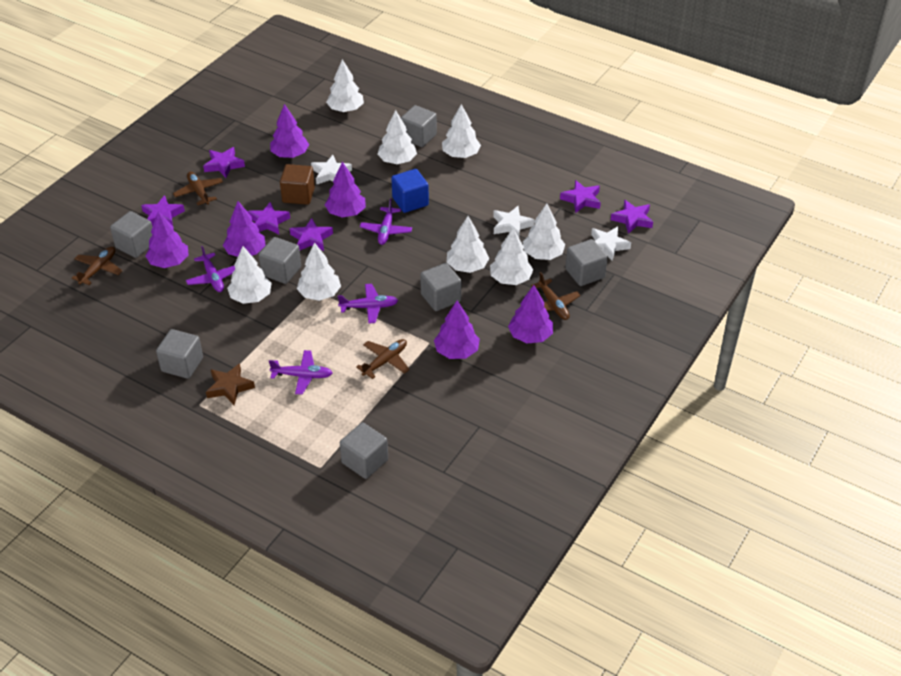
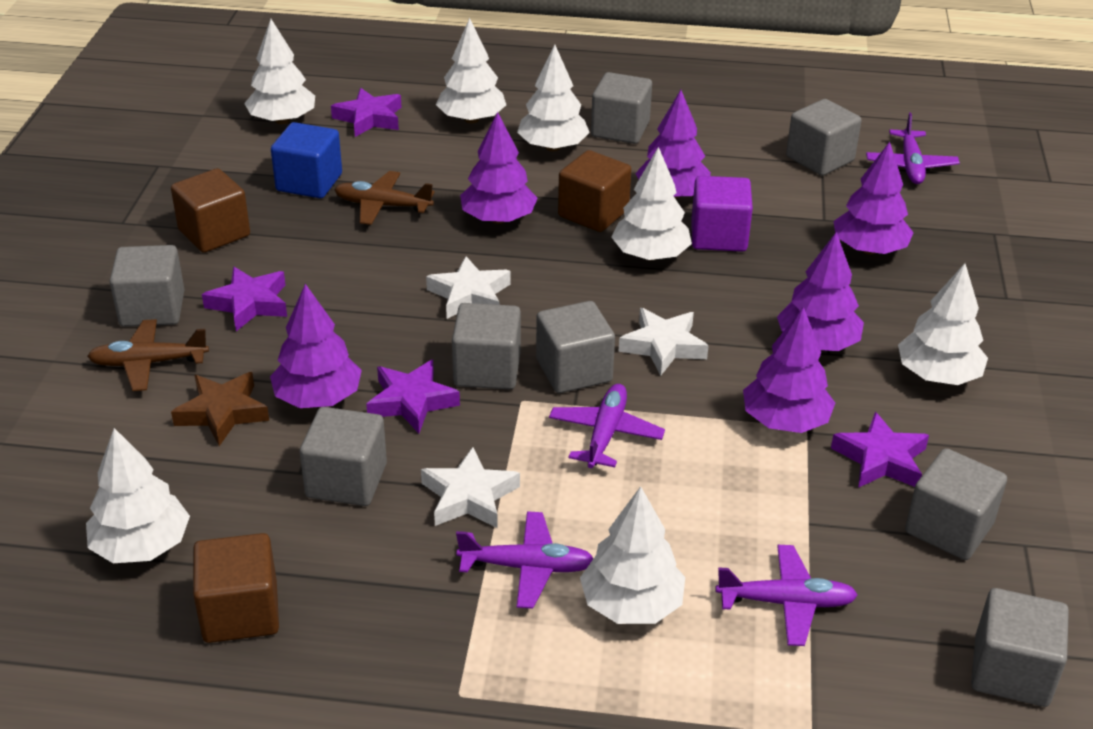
brown cube: [280,164,315,205] = 1 -> [171,168,250,253] [193,533,279,643] [558,150,631,232] = 3
brown plane: [72,247,122,285] [173,172,223,205] [356,339,410,379] [531,272,581,320] = 4 -> [87,319,209,391] [334,171,435,225] = 2
grey cube: [110,211,152,258] [156,329,203,379] [259,237,301,284] [340,422,388,479] [401,105,437,147] [420,263,461,311] [565,239,608,286] = 7 -> [109,245,185,327] [300,407,387,506] [452,303,521,389] [536,301,615,393] [591,72,652,144] [786,99,862,176] [905,448,1007,560] [971,588,1069,707] = 8
purple cube: none = 0 -> [691,176,753,252] = 1
purple star: [141,195,185,226] [203,147,245,178] [247,202,290,234] [290,218,333,251] [560,180,601,213] [611,200,653,234] = 6 -> [202,267,287,331] [331,88,402,137] [366,360,460,433] [831,412,929,488] = 4
white tree: [227,246,272,304] [297,242,341,301] [326,59,364,112] [378,110,417,164] [442,104,481,158] [446,216,489,273] [490,228,533,285] [523,204,565,260] = 8 -> [86,428,190,563] [244,19,315,124] [436,18,506,123] [517,45,590,151] [580,486,685,624] [611,147,692,260] [898,263,988,385] = 7

